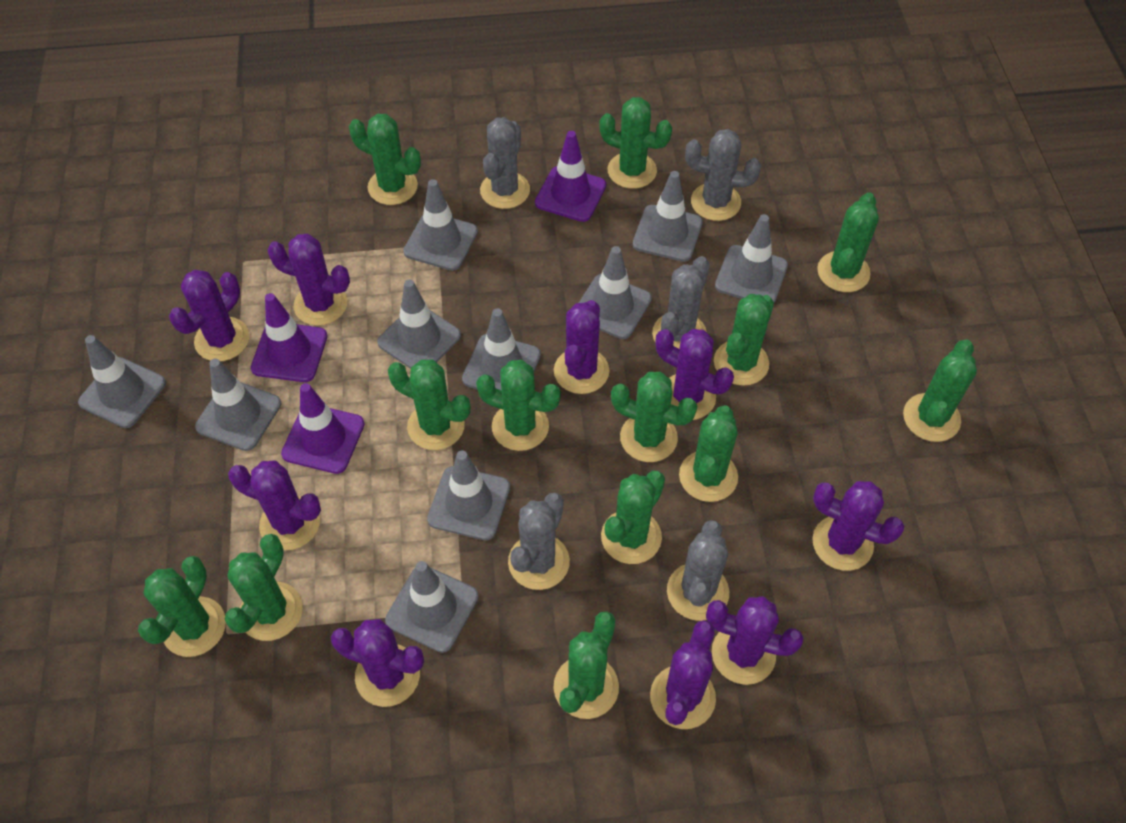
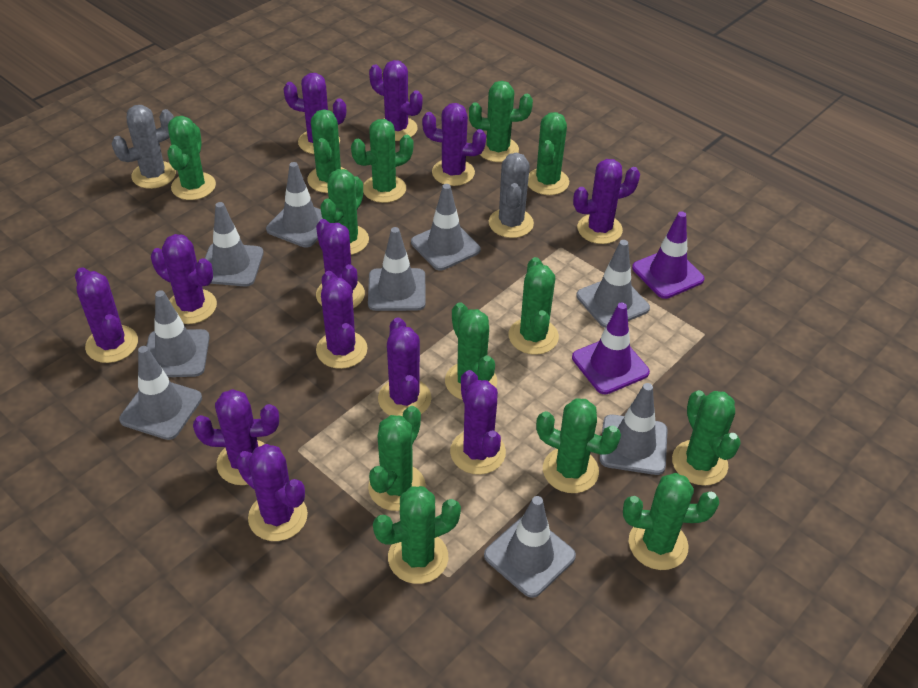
grey cactus: [480,117,530,209] [508,493,570,590] [652,256,710,349] [667,520,729,621] [685,129,761,221] = 5 -> [112,105,176,189] [489,152,534,238] = 2
grey traffic cone: [78,335,166,428] [195,359,282,451] [377,279,461,369] [385,561,479,653] [403,179,478,271] [427,450,510,540] [462,308,541,390] [579,246,652,339] [633,171,703,262] [715,214,788,303] = 10 -> [119,346,202,440] [147,290,210,377] [205,202,264,286] [266,162,323,248] [368,227,426,311] [411,184,480,270] [484,496,576,598] [576,240,650,328] [599,383,668,475] = 9
purple cactus: [169,270,249,361] [228,460,321,550] [267,234,350,326] [331,619,424,707] [554,300,609,394] [650,620,716,729] [655,329,734,420] [706,596,803,685] [812,481,905,571] = 9 -> [75,267,138,363] [151,234,217,324] [193,389,279,485] [236,444,308,541] [283,73,346,154] [316,219,365,308] [316,271,367,369] [369,60,422,141] [378,317,431,416] [422,103,486,186] [450,370,506,475] [573,159,640,244] = 12
purple traffic cone: [251,293,327,382] [281,383,365,474] [535,131,606,222] = 3 -> [572,303,650,394] [632,211,705,299] = 2

